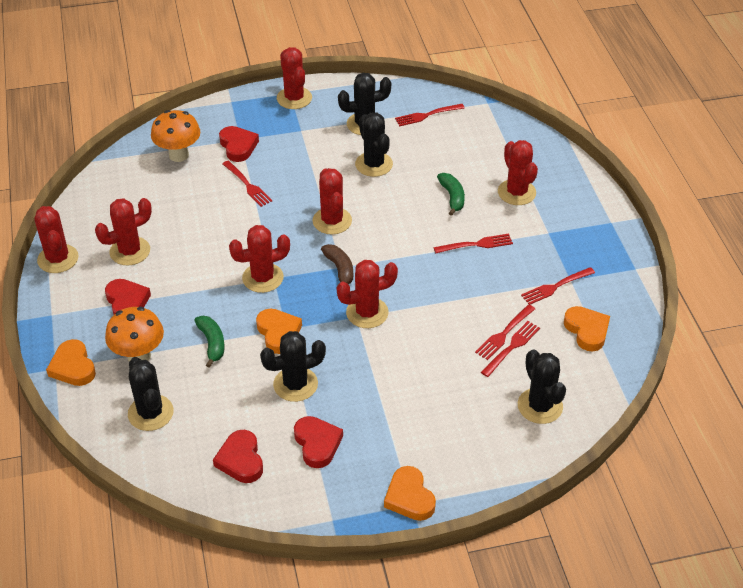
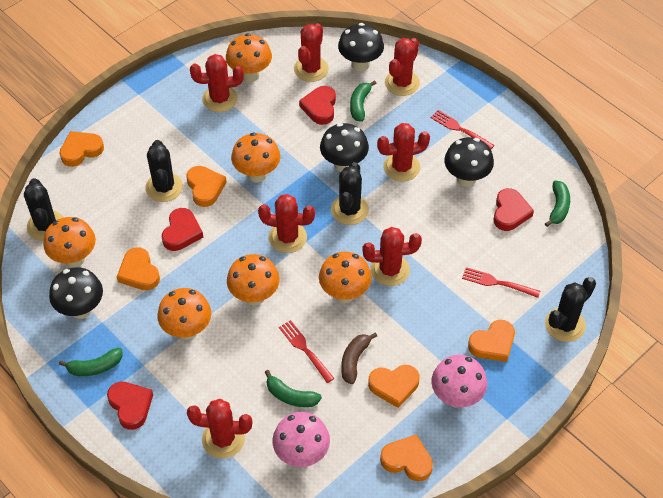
black cactus: [128,357,174,431] [260,331,326,402] [338,73,391,135] [355,113,393,177] [518,349,566,424] = 5 -> [24,178,64,241] [145,140,183,202] [331,162,369,225] [545,277,596,342] = 4
black mushroom: none = 0 -> [49,267,103,319] [320,123,369,172] [338,23,384,71] [444,137,494,187] = 4
green banana: [194,316,225,368] [437,173,465,216] = 2 -> [59,348,122,376] [265,370,322,407] [350,80,377,122] [545,180,570,227] = 4
orange heart: [46,339,96,386] [256,308,302,354] [384,466,436,521] [564,306,610,351] = 4 -> [59,131,104,167] [117,247,160,290] [186,166,227,207] [368,365,420,408] [380,435,433,481] [468,320,515,362] = 6
orange mushroom: [105,307,164,362] [151,110,200,162] = 2 -> [43,217,96,268] [157,288,211,340] [226,33,272,82] [227,254,280,306] [231,133,280,183] [319,251,372,303] = 6
pink mushroom: none = 0 -> [272,412,330,467] [431,355,487,407] = 2
red fork: [223,161,272,207] [395,104,465,126] [434,234,513,253] [475,305,535,360] [481,321,540,377] [521,267,595,305] = 6 -> [279,320,334,383] [430,110,494,149] [462,267,540,298] = 3

